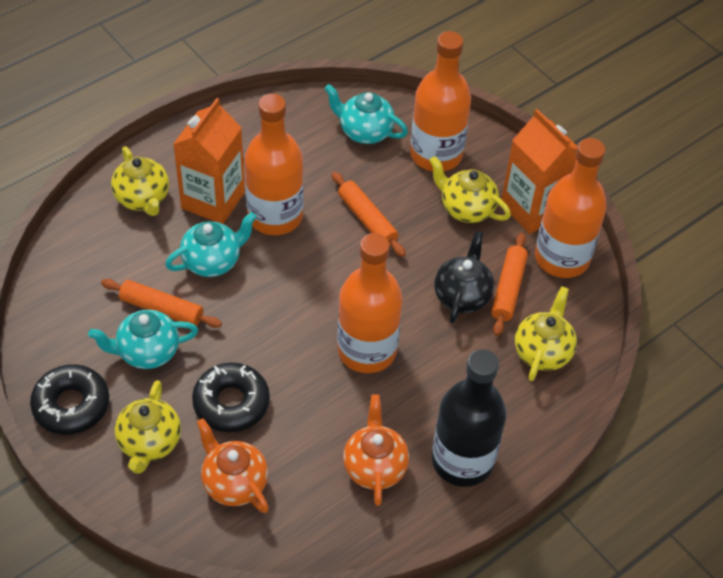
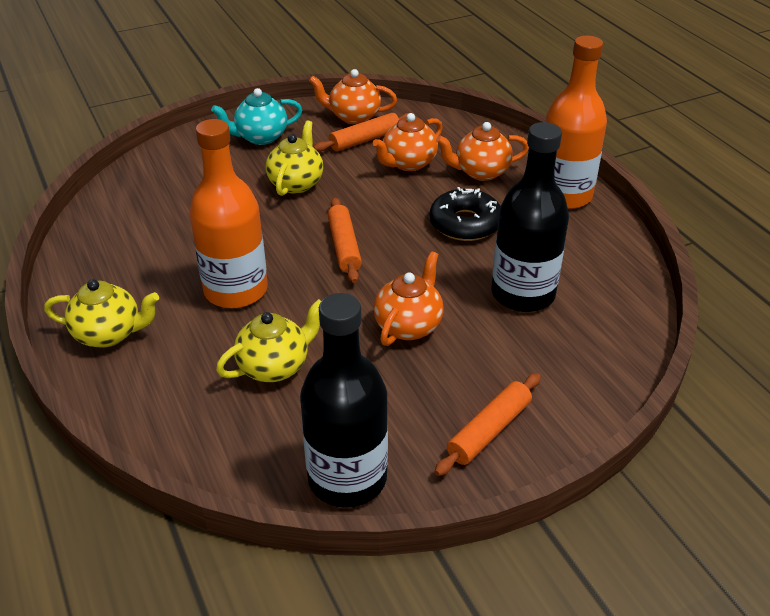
black bottle: [432,349,507,487] = 1 -> [300,293,388,507] [491,122,569,312] = 2
black donut: [30,364,109,435] [192,362,270,432] = 2 -> [430,187,500,241] = 1
black teapot: [434,231,494,324] = 1 -> none = 0
orange bottle: [244,94,304,235] [337,233,403,373] [410,31,471,171] [535,138,607,278] = 4 -> [189,119,268,308] [546,36,607,209] = 2
orange carton: [173,98,245,224] [502,109,578,234] = 2 -> none = 0
orange teapot: [197,418,269,513] [343,394,409,506] = 2 -> [309,69,397,124] [373,113,443,171] [374,251,444,346] [436,122,529,181] = 4
turquoise teapot: [88,310,198,369] [165,212,257,277] [324,84,408,144] = 3 -> [211,88,302,145] = 1
yellow teapot: [111,146,169,216] [114,380,181,474] [429,156,511,223] [515,286,577,381] = 4 -> [44,279,159,348] [216,299,321,382] [266,121,323,196] = 3

